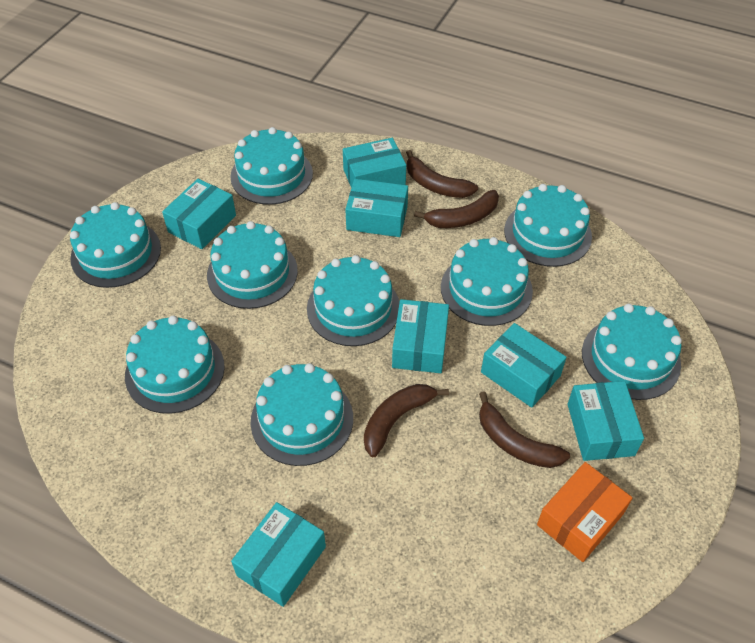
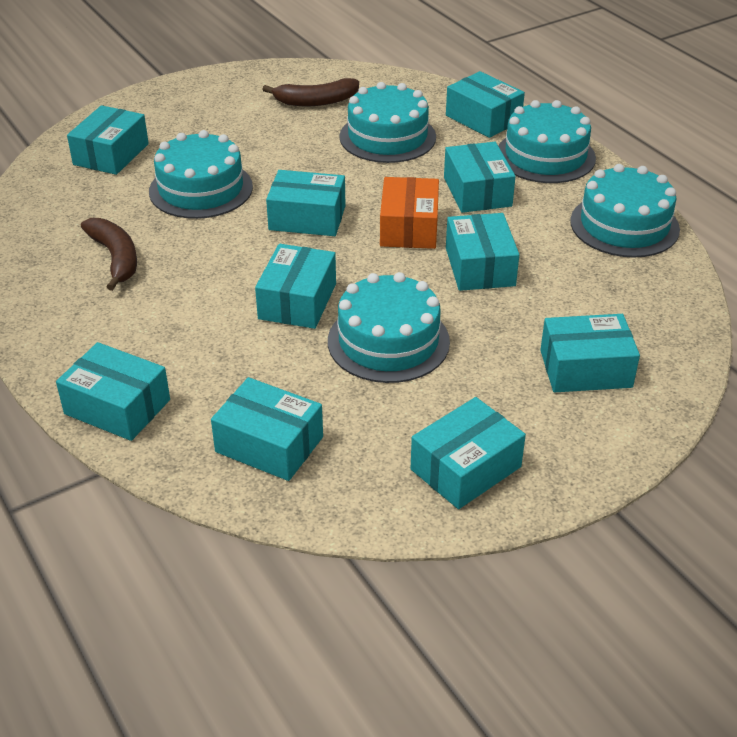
brown banana: [364,384,449,457] [406,150,478,198] [414,190,499,228] [479,391,570,468] = 4 -> [81,218,137,291] [262,78,359,106] = 2
turquoise box: [162,179,236,249] [231,502,326,607] [343,138,406,188] [345,179,408,237] [392,299,449,373] [481,323,567,408] [568,381,644,461] = 7 -> [56,342,170,441] [67,105,149,175] [211,377,323,481] [255,244,336,329] [266,170,345,236] [411,397,526,509] [444,142,516,213] [446,71,525,138] [446,213,519,291] [540,314,640,392] = 10
turquoise cake: [70,202,161,288] [125,315,225,414] [207,221,298,309] [230,127,313,205] [251,363,353,466] [307,255,399,346] [441,237,533,326] [504,184,592,267] [582,304,682,400] = 9 -> [149,130,253,219] [328,272,450,383] [339,82,436,163] [498,100,596,183] [570,164,680,257] = 5

